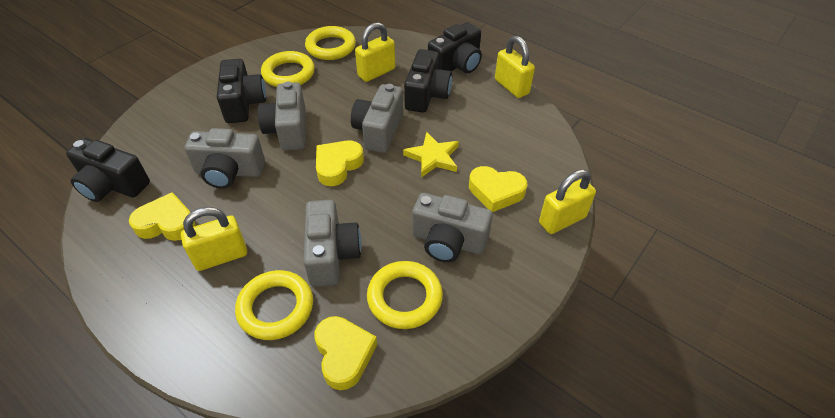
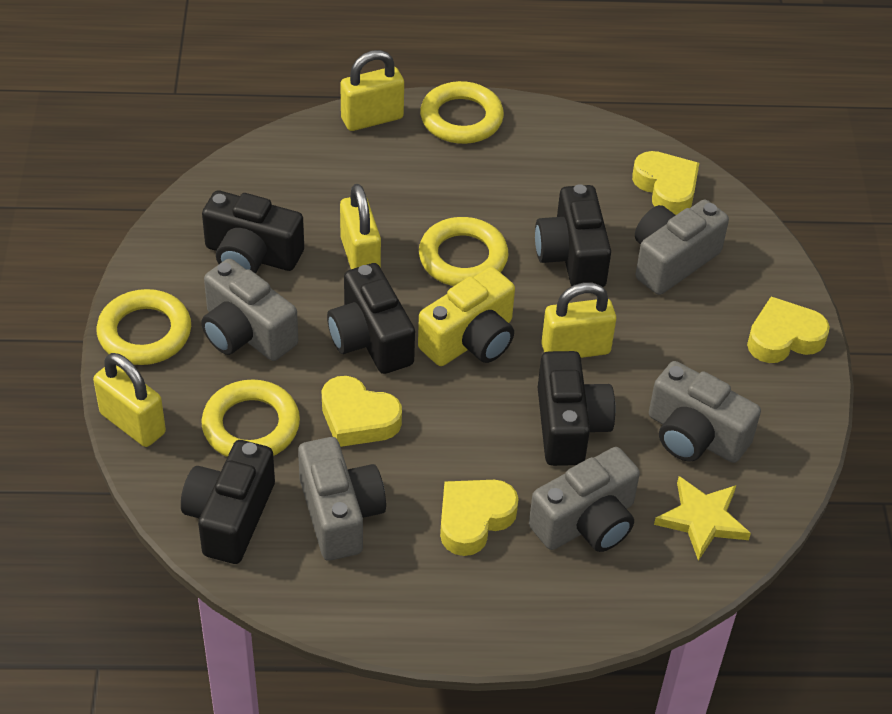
black camera: [66,138,150,202] [217,59,266,123] [404,49,452,113] [428,22,482,73] = 4 -> [181,440,275,564] [202,190,304,274] [327,263,415,374] [535,184,611,287] [538,351,615,466] = 5
yellow camera: none = 0 -> [418,267,515,366] = 1

